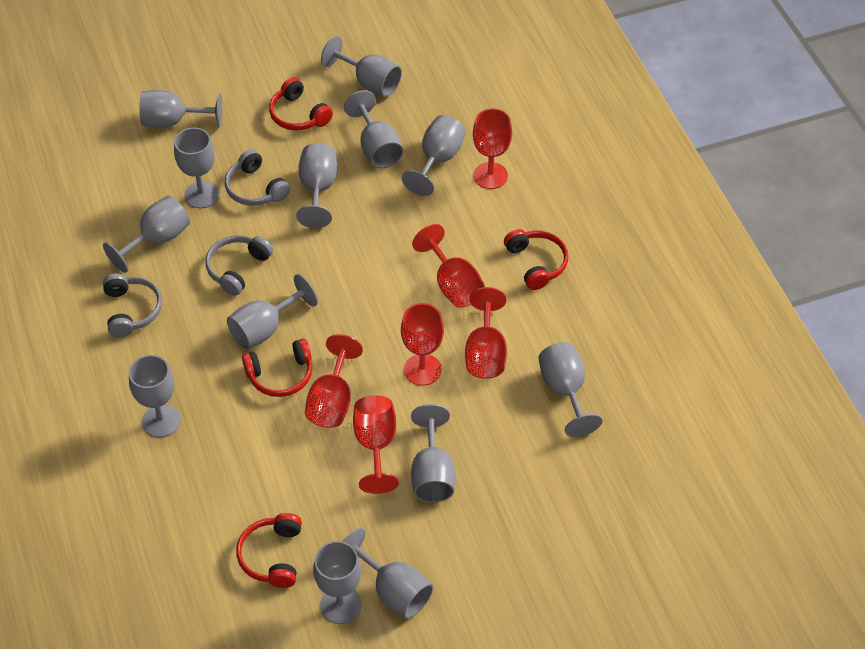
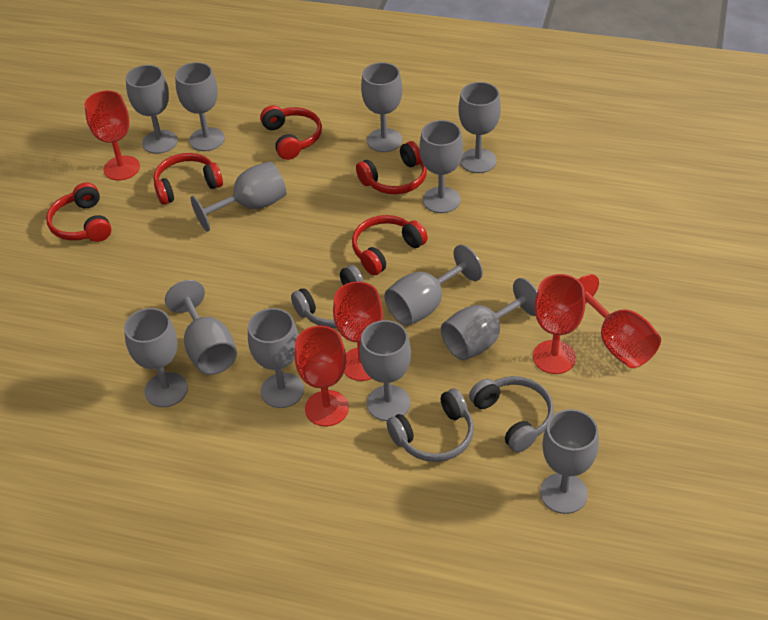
red goblet: [305,334,363,428] [353,395,399,494] [401,303,444,386] [412,224,485,308] [465,287,507,379] [473,108,512,189] = 6 -> [84,90,140,181] [294,326,349,426] [333,281,383,381] [533,274,585,374] [578,274,661,368] = 5
red headphones: [236,513,302,588] [242,339,312,397] [269,77,333,131] [504,229,568,290] = 4 -> [46,182,112,242] [153,153,223,205] [260,105,322,160] [352,215,428,275] [356,141,427,194] = 5

